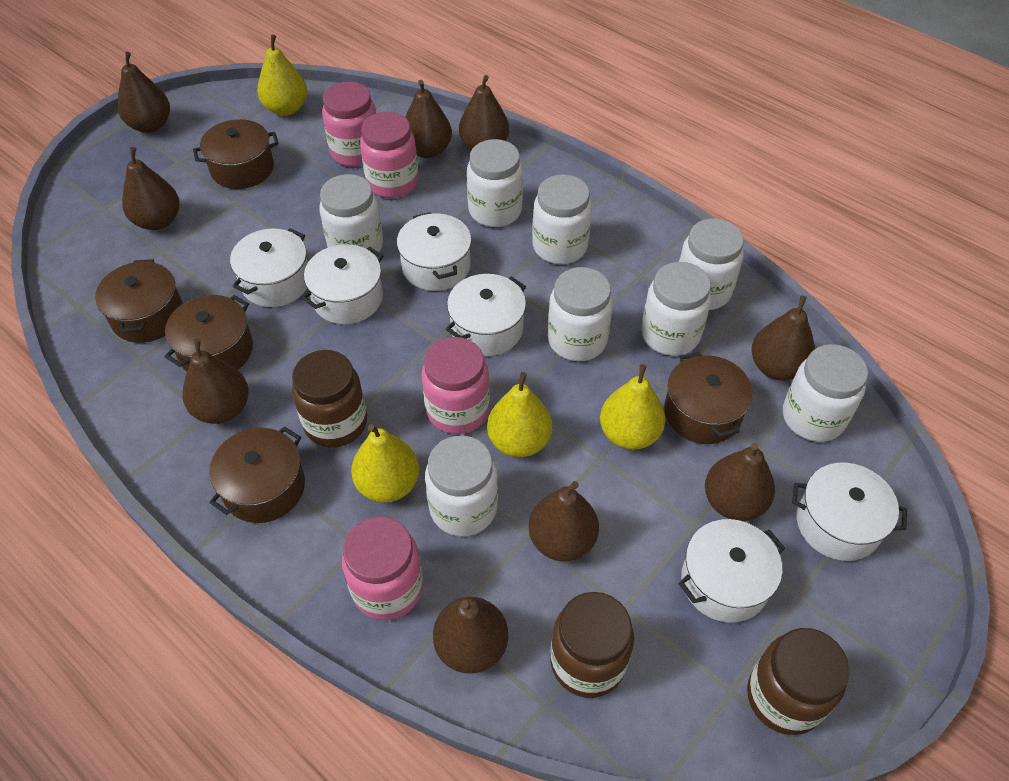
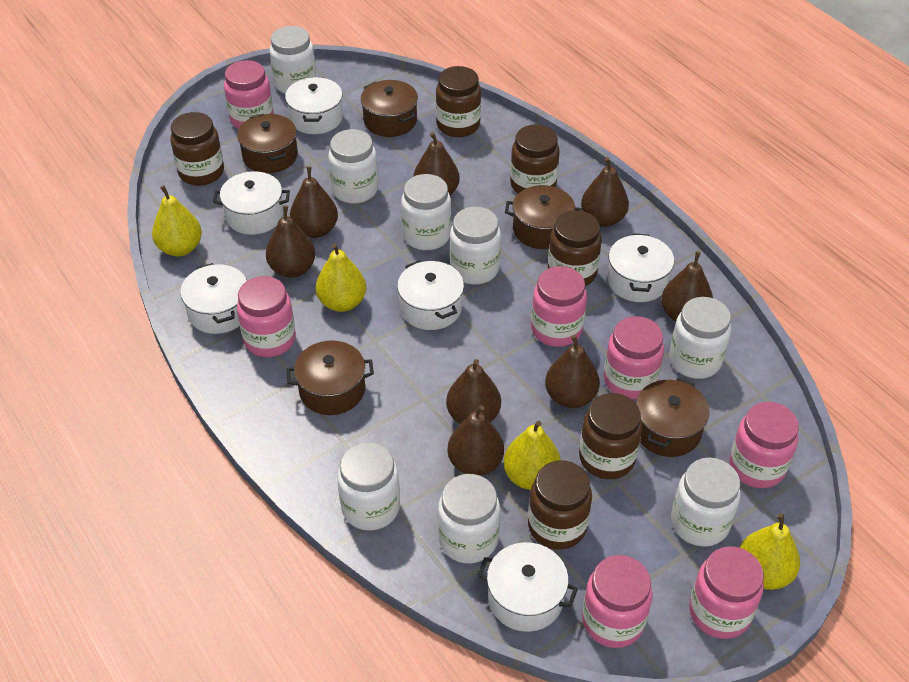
brown jar: [292,350,367,448] [550,592,634,698] [747,628,849,735] = 3 -> [171,112,224,186] [436,66,481,137] [510,125,560,194] [528,460,592,549] [548,210,602,286] [579,393,642,479] = 6
brown pear: [118,52,170,133] [122,147,180,230] [182,338,249,424] [405,80,452,158] [433,597,508,674] [459,75,509,150] [529,481,599,561] [705,443,775,521] [751,295,815,381] = 9 -> [266,205,315,278] [290,166,338,238] [413,132,460,195] [446,359,501,424] [447,405,504,476] [545,335,600,408] [581,157,629,227] [661,252,713,322] = 8
pink jar: [322,82,376,167] [342,516,423,620] [360,112,419,198] [421,337,490,434] = 4 -> [224,60,274,129] [237,276,296,357] [531,266,587,347] [582,555,653,648] [604,316,664,399] [689,546,764,639] [729,402,799,488] = 7

